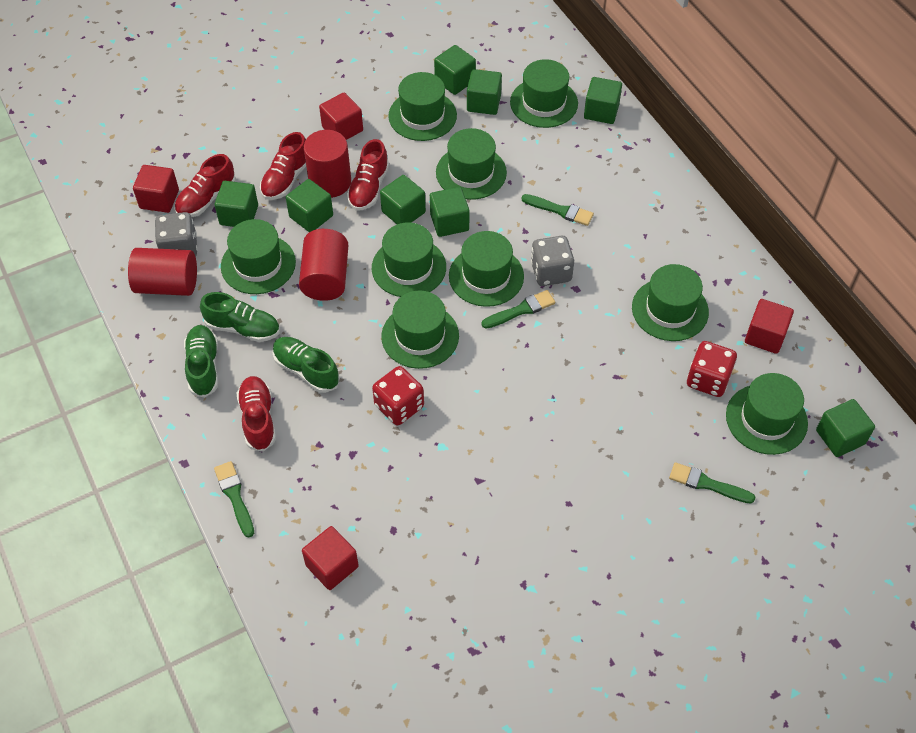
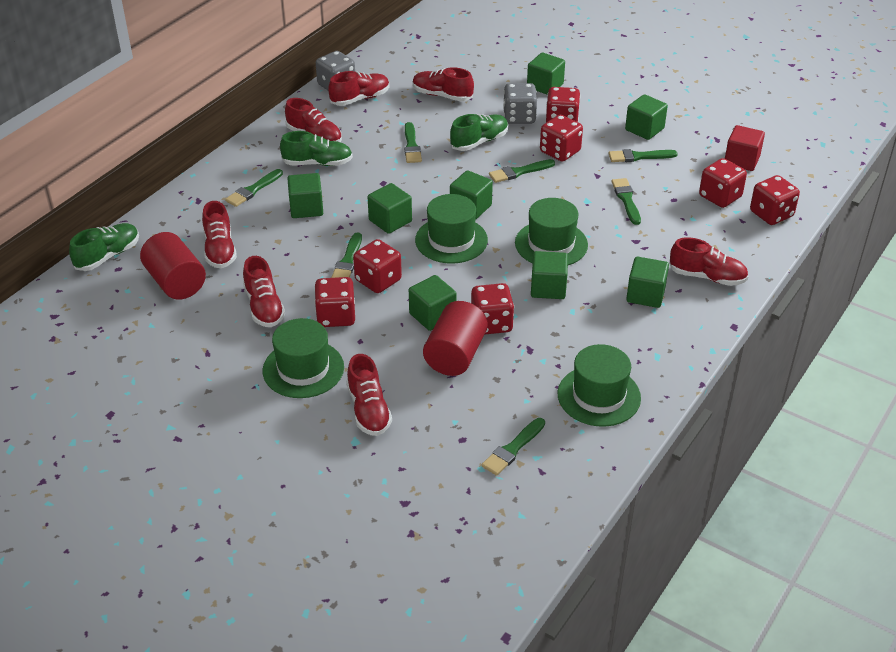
green brush: [214,461,254,537] [481,290,555,329] [521,194,594,226] [669,462,756,504] = 4 -> [225,169,283,207] [331,232,362,278] [404,122,422,163] [482,418,545,476] [489,159,555,183] [608,149,678,162] [612,178,641,225] = 7
green hat: [221,219,296,294] [372,223,446,297] [381,290,459,369] [388,72,457,141] [436,128,507,200] [449,231,524,307] [510,59,578,128] [632,264,709,341] [726,373,808,455] = 9 -> [263,318,344,398] [415,194,488,263] [515,198,588,265] [558,344,641,427] = 4
red cube: [133,165,179,213] [302,526,359,590] [319,93,363,140] [745,299,794,354] = 4 -> [725,125,765,171] = 1
red cylinder: [128,248,197,296] [299,229,349,301] [304,130,351,198] = 3 -> [140,232,206,300] [423,301,488,376] = 2
red dice: [372,366,424,425] [687,341,737,397] = 2 -> [314,277,355,327] [353,239,402,293] [471,283,514,334] [540,115,583,162] [545,87,580,123] [699,158,747,208] [750,175,800,225] = 7
red shoe: [175,154,236,217] [237,376,276,452] [260,132,306,200] [347,139,389,211] = 4 -> [202,201,237,268] [243,256,285,327] [285,98,342,142] [328,71,390,106] [347,354,392,436] [413,67,474,101] [669,237,749,286] = 7

